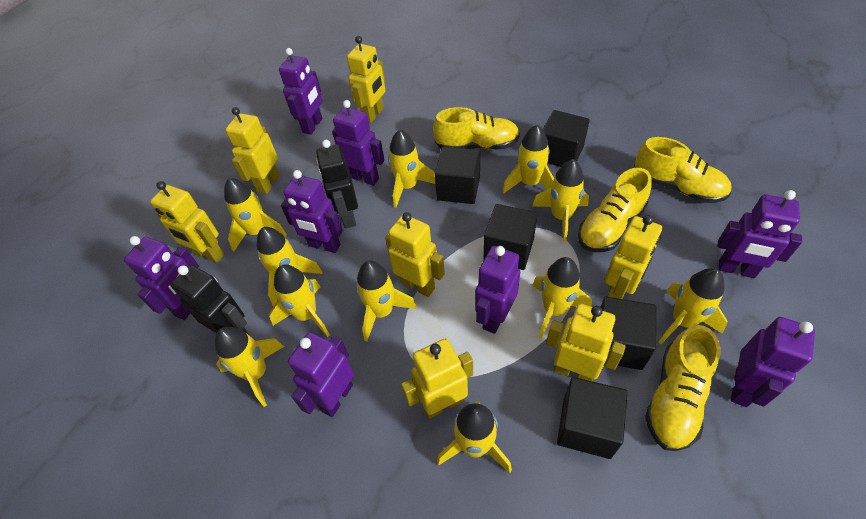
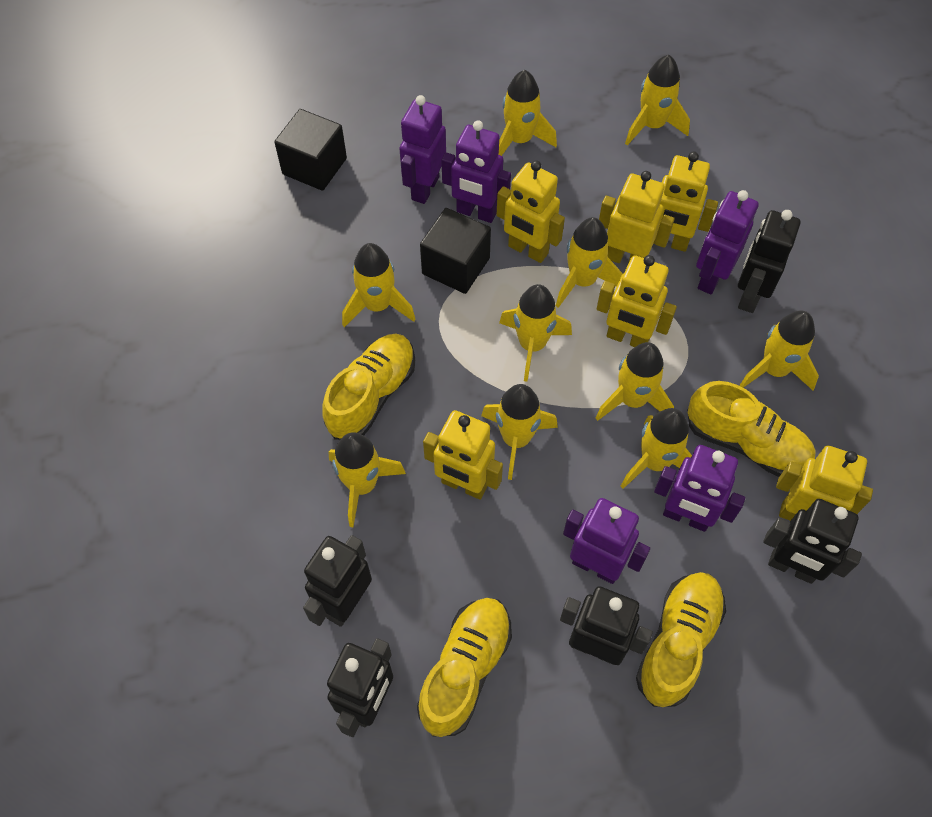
black cube: [435,147,480,204] [484,204,538,270] [543,110,590,167] [557,377,628,459] [601,297,656,370] = 5 -> [274,109,347,191] [420,208,491,294] = 2
black robot: [170,265,249,335] [316,140,358,228] = 2 -> [303,535,372,627] [327,638,393,737] [560,586,653,665] [738,210,800,313] [763,499,862,584] = 5
purple robot: [124,236,199,320] [279,48,322,135] [281,170,343,253] [288,332,354,417] [332,100,385,186] [475,246,520,334] [717,190,802,278] [731,317,815,407] = 8 -> [399,95,446,204] [442,120,511,223] [563,498,650,584] [654,445,745,532] [696,190,759,294] = 5
yellow robot: [150,181,224,263] [225,107,280,194] [347,36,386,123] [385,212,445,297] [401,338,473,419] [546,304,626,382] [605,215,662,299] = 7 -> [423,410,503,500] [497,160,565,263] [597,255,677,347] [599,171,675,263] [653,151,718,252] [776,446,873,521] = 6
yellow rocket: [215,327,284,407] [224,178,287,252] [257,227,323,306] [269,264,330,337] [356,261,417,342] [388,130,435,208] [437,401,512,473] [502,125,554,194] [532,159,589,242] [532,257,592,339] [658,268,727,344] = 11 -> [328,432,406,527] [342,243,415,327] [481,384,558,480] [498,70,557,156] [499,284,572,382] [556,217,623,308] [596,342,674,421] [621,408,692,489] [625,55,690,145] [739,311,819,390] = 10

